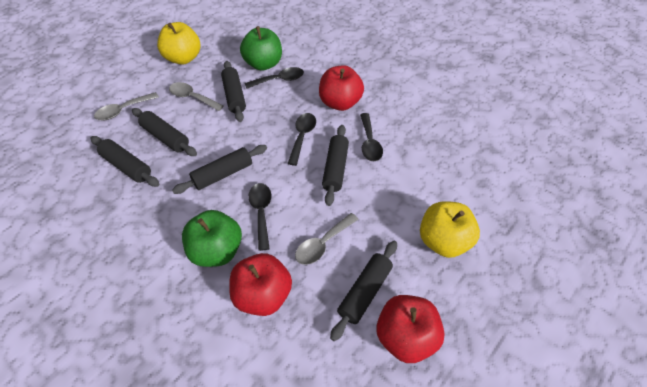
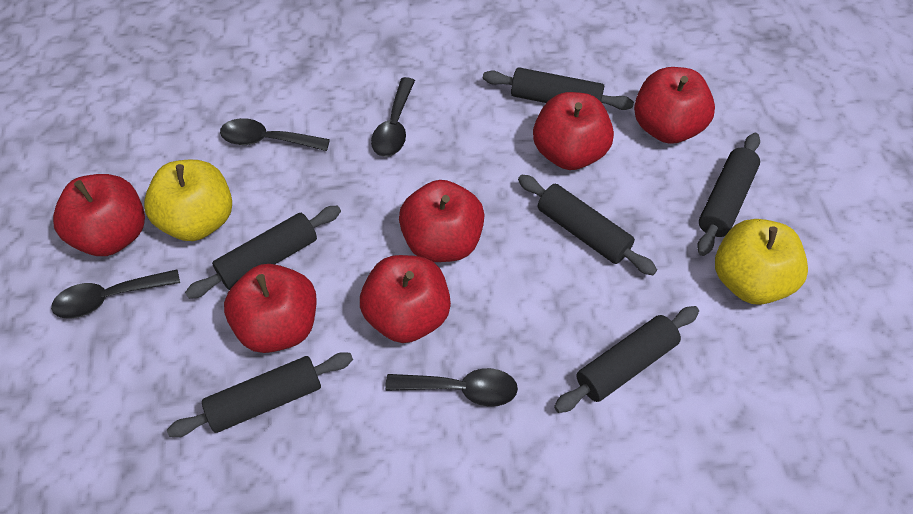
green apple: [182,210,242,267] [240,26,282,71] = 2 -> none = 0
grey spoon: [94,92,159,120] [169,82,223,111] [295,213,359,265] = 3 -> none = 0
red apple: [229,253,292,316] [319,65,364,111] [376,295,445,363] = 3 -> [53,174,145,256] [224,264,317,353] [360,255,451,343] [399,180,485,262] [533,92,614,170] [634,67,715,144] = 6

